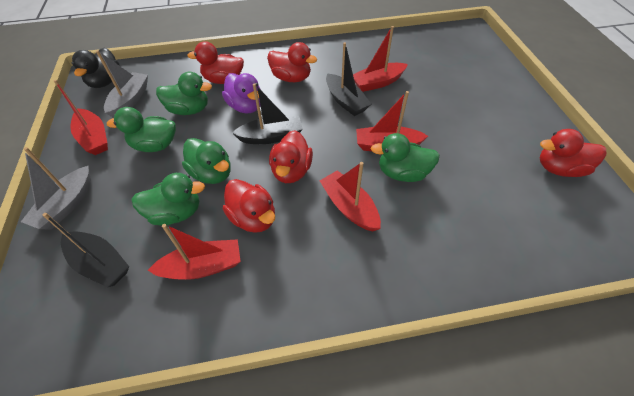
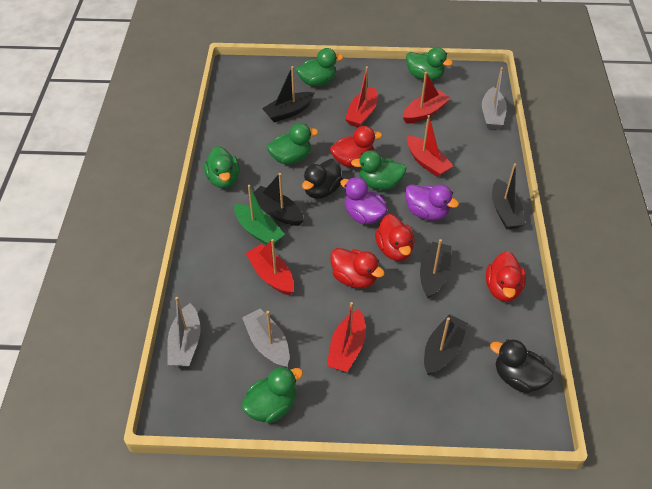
black boat: [43,213,129,288] [232,83,303,144] [326,42,371,116] = 3 -> [253,173,304,226] [262,66,314,122] [420,239,452,299] [424,314,468,375] [492,163,526,229] = 5
black duck: [72,48,120,88] = 1 -> [302,159,343,199] [490,339,554,393] = 2
green boat: none = 0 -> [234,185,285,245] = 1
green duck: [107,107,176,152] [131,173,205,226] [156,72,212,115] [182,138,231,184] [371,133,440,182] = 5 -> [204,146,240,188] [241,366,303,423] [267,123,318,164] [296,48,343,86] [351,151,407,190] [406,47,453,81] = 6
grey boat: [21,147,91,230] [96,50,148,118] = 2 -> [167,297,201,366] [242,308,289,367] [482,67,507,129] = 3
purple duck: [222,73,261,113] = 1 -> [340,177,387,224] [405,184,459,221] = 2
red duck: [187,41,244,84] [223,179,275,233] [267,42,317,82] [269,130,313,183] [540,129,606,177] = 5 -> [330,126,382,167] [330,248,385,288] [375,214,415,261] [486,251,526,302] = 4

